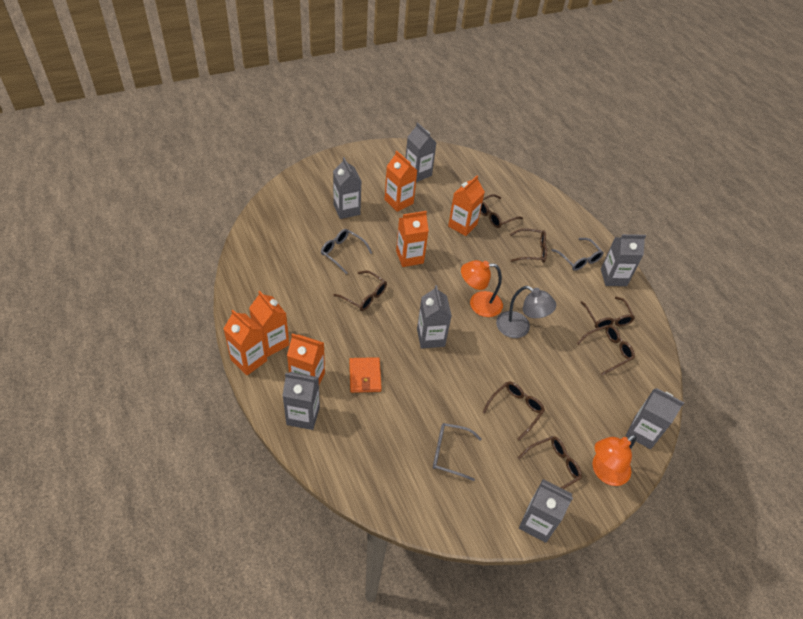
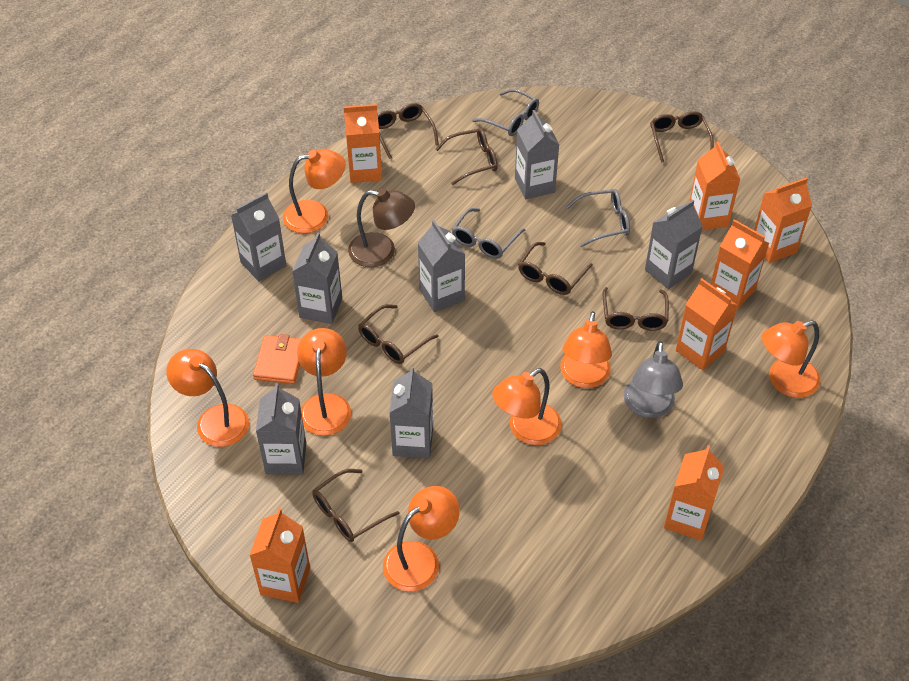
brown lamp: none = 0 -> [348,188,415,267] = 1
orange carton: [223,310,267,375] [249,291,289,357] [287,333,325,385] [384,151,418,212] [396,211,429,267] [448,175,485,236] = 6 -> [250,508,310,603] [344,104,382,183] [664,445,725,540] [676,278,738,370] [689,141,740,230] [711,219,769,309] [754,177,812,263] = 7
orange lamp: [461,260,503,317] [592,435,637,486] = 2 -> [166,349,249,447] [283,149,346,233] [297,328,351,436] [383,486,460,592] [492,368,562,445] [561,311,612,388] [762,321,820,398] = 7

